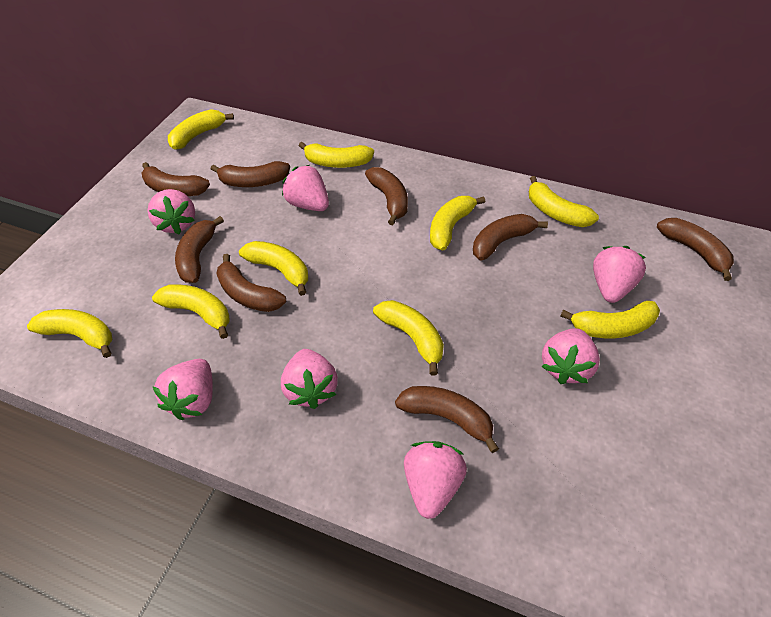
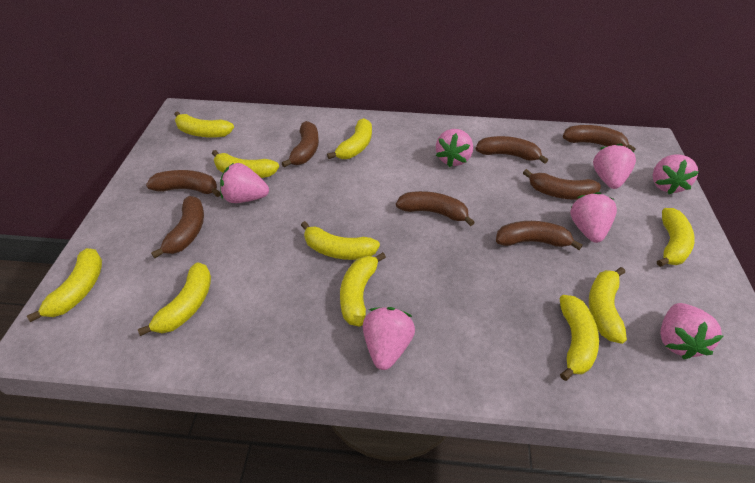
yellow banana: [27,309,112,358] [152,284,230,339] [168,109,234,150] [239,241,308,296] [299,142,374,168] [373,300,444,375] [430,196,485,251] [529,176,599,227] [560,301,660,338] = 9 -> [27,248,102,322] [138,262,211,336] [174,111,234,138] [212,150,279,178] [301,221,380,260] [327,118,372,159] [340,252,386,326] [560,295,599,381] [589,267,627,344] [657,208,695,267] = 10

